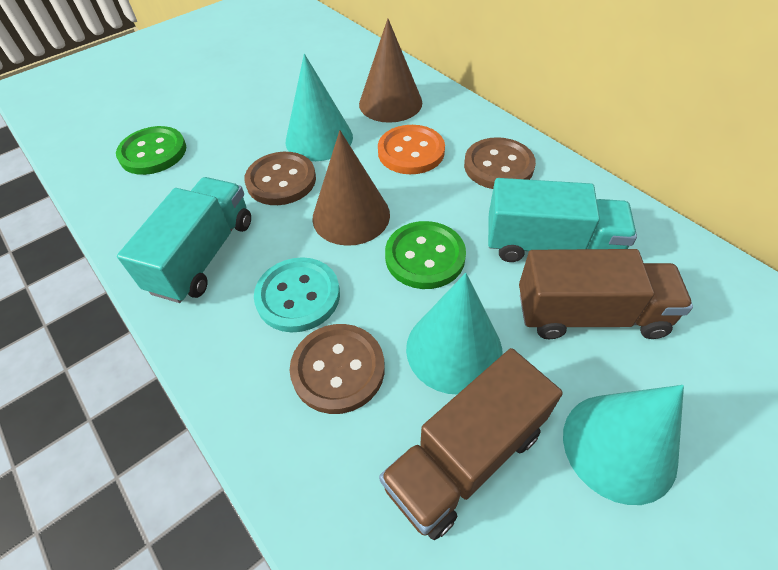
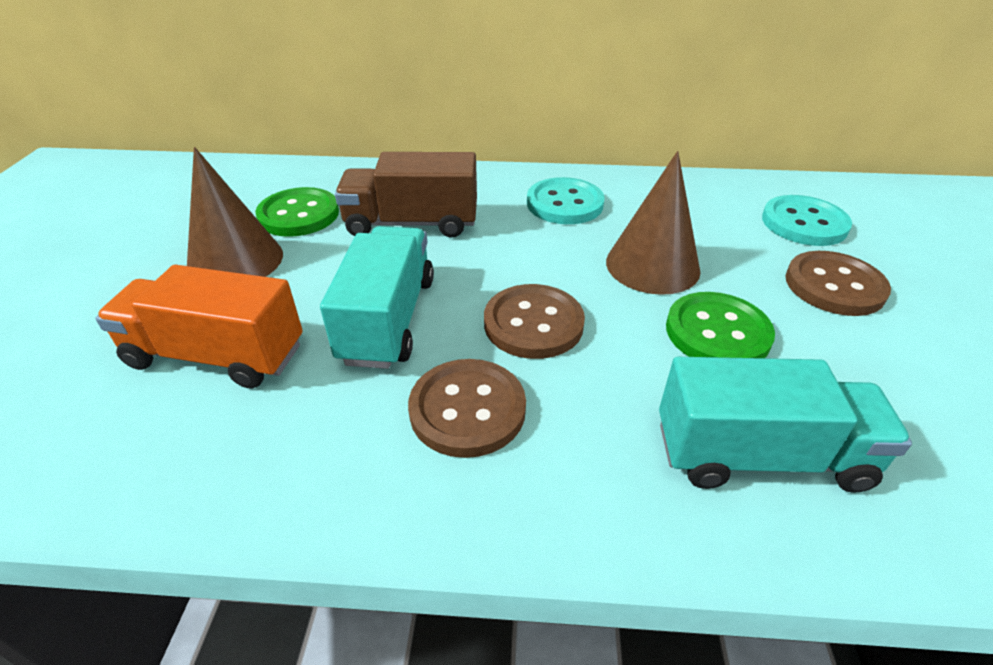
brown truck: [379,348,563,540] [519,249,693,339] = 2 -> [335,152,477,238] = 1
orange button: [378,125,445,174] = 1 -> none = 0
orange truck: none = 0 -> [95,264,303,388] = 1
turquoise button: [254,257,340,332] = 1 -> [527,177,604,224] [762,195,852,246] = 2
turquoise cone: [286,54,353,161] [406,273,503,394] [563,385,684,505] = 3 -> none = 0

